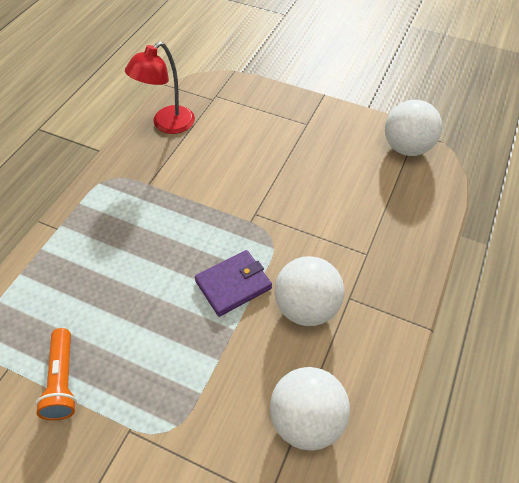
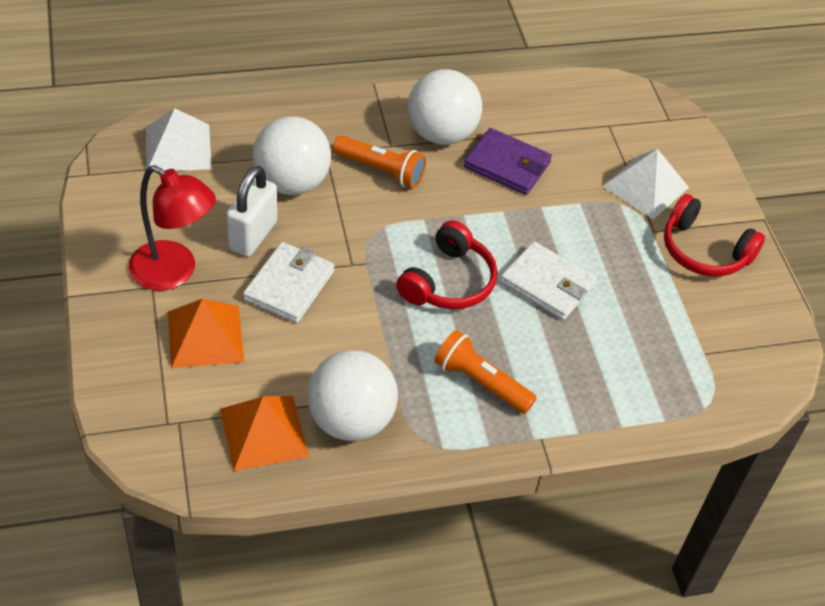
orange flashlight: [36,328,77,421] = 1 -> [333,135,426,189] [434,330,537,414] = 2
orange pyramid: none = 0 -> [168,299,244,368] [220,396,309,471] = 2
red headphones: none = 0 -> [396,220,498,309] [664,194,765,277] = 2
white padlock: none = 0 -> [226,166,277,257] = 1
white pyramid: none = 0 -> [146,108,212,171] [603,149,689,220] = 2
white wallet: none = 0 -> [243,242,335,323] [500,241,597,320] = 2

